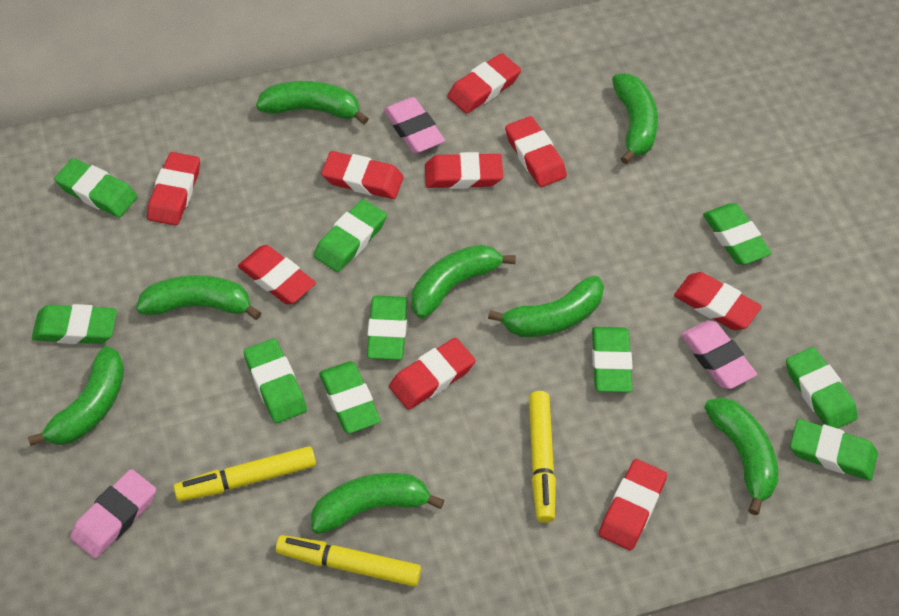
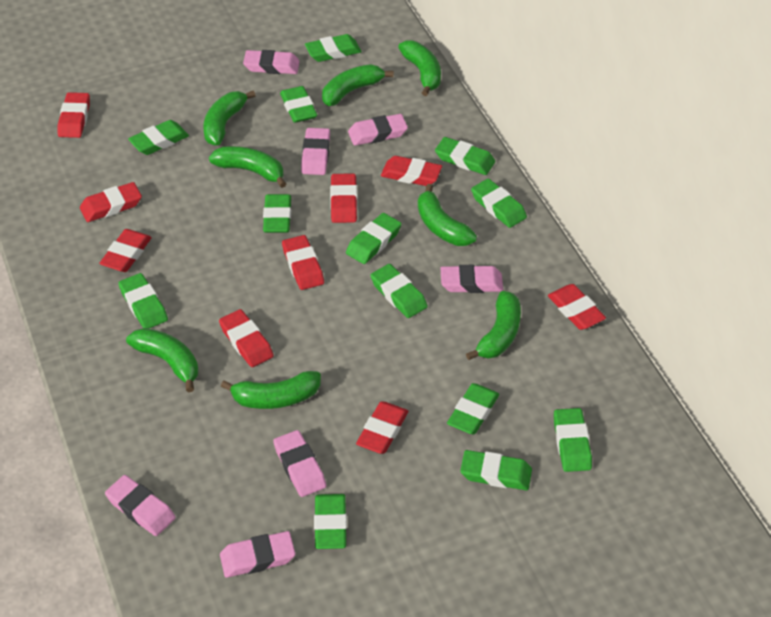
green eraser: [32,304,117,344] [54,158,137,218] [244,339,307,423] [314,199,387,272] [319,361,381,434] [367,295,407,360] [592,327,633,392] [703,203,772,265] [786,347,858,428] [790,419,878,481] = 10 -> [118,273,168,329] [128,120,189,155] [263,194,291,233] [280,86,317,123] [305,34,361,62] [314,494,347,549] [346,213,401,264] [370,264,428,318] [435,137,495,175] [447,383,499,434] [460,450,532,490] [471,179,527,228] [554,408,592,472] = 13
pink eraser: [70,469,156,558] [384,97,445,153] [681,321,757,389] = 3 -> [105,475,176,536] [220,531,295,578] [243,50,300,74] [273,430,326,497] [301,128,330,175] [348,114,408,146] [440,265,503,293] = 7
yellow marker: [174,446,316,501] [276,535,421,587] [529,391,556,523] = 3 -> none = 0

